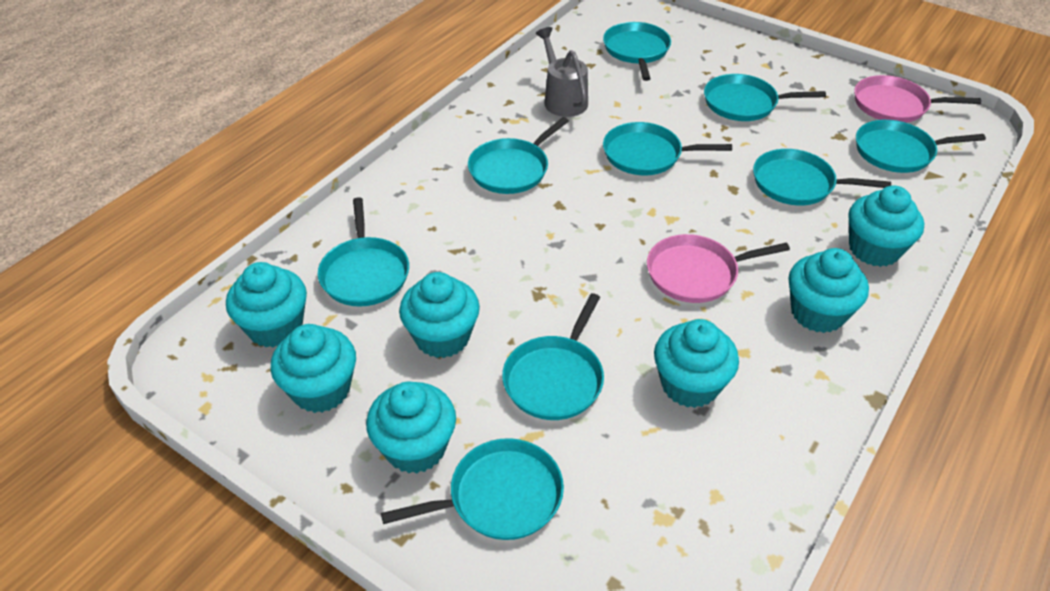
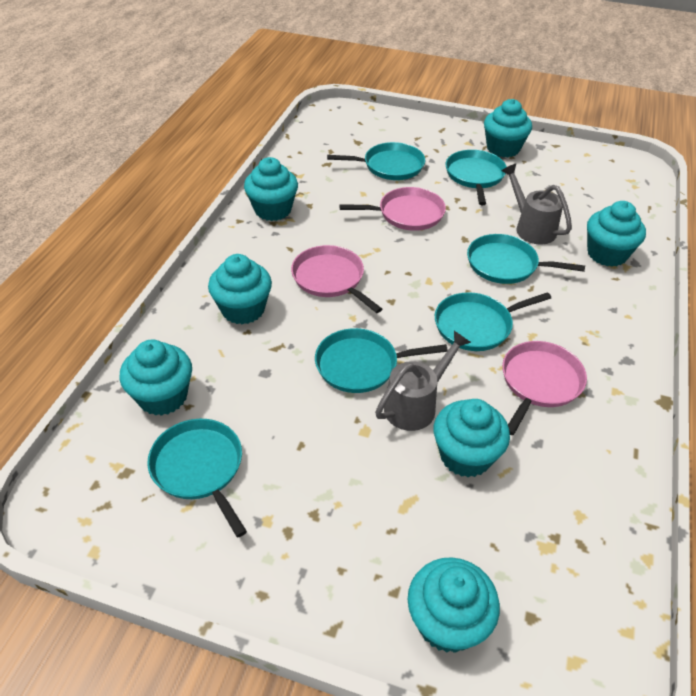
grey watering can: [536,27,588,117] = 1 -> [375,331,471,431] [501,164,572,244] = 2
pink pan: [647,234,790,303] [854,75,981,123] = 2 -> [291,245,382,313] [339,187,446,231] [502,341,587,435] = 3
turquoise pan: [317,197,409,307] [381,438,564,540] [468,117,569,194] [502,293,604,420] [603,22,671,81] [603,122,732,175] [704,74,826,121] [753,149,891,206] [856,120,986,173] = 9 -> [147,419,247,537] [315,328,448,393] [327,142,425,180] [435,292,551,351] [445,150,507,205] [467,234,585,284] = 6

